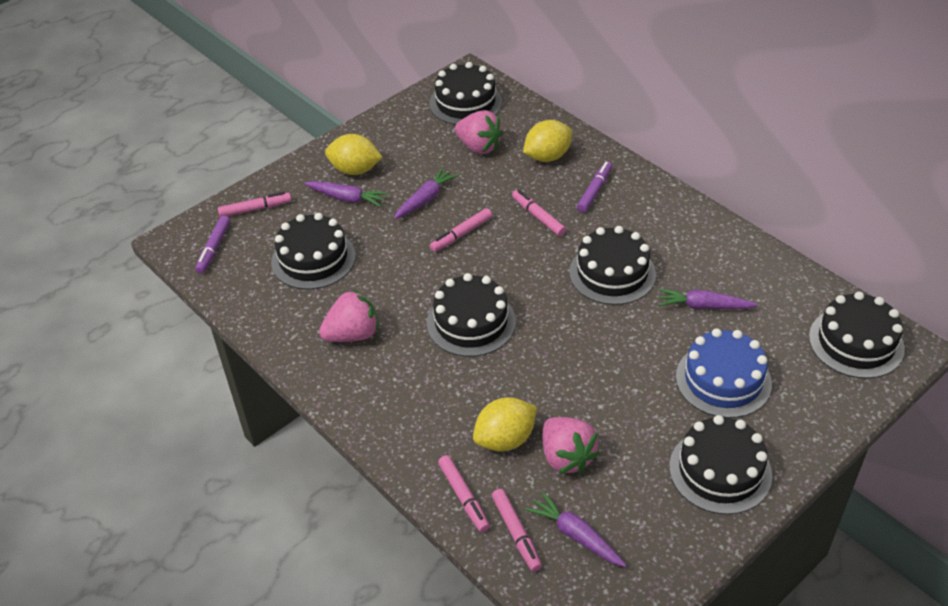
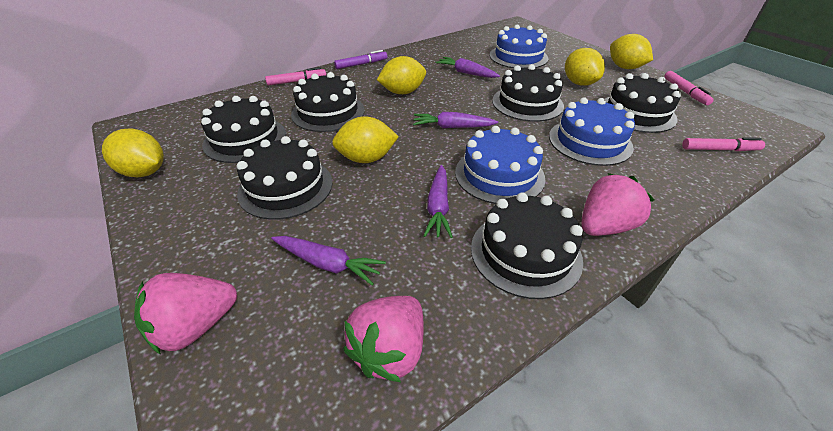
blue cake: [676,328,772,418] = 1 -> [455,126,545,204] [490,24,548,68] [549,97,635,166] = 3
pink marker: [218,192,291,217] [430,208,492,252] [438,455,490,532] [492,489,542,572] [512,190,566,236] = 5 -> [265,67,326,86] [664,71,714,105] [682,137,765,151] = 3
purple marker: [195,215,230,273] [577,162,612,212] = 2 -> [334,50,387,69] = 1
yellow lemon: [325,134,383,175] [473,397,537,452] [523,120,572,162] = 3 -> [102,129,164,177] [332,116,399,163] [377,56,426,94] [565,48,605,86] [610,34,653,69] = 5

